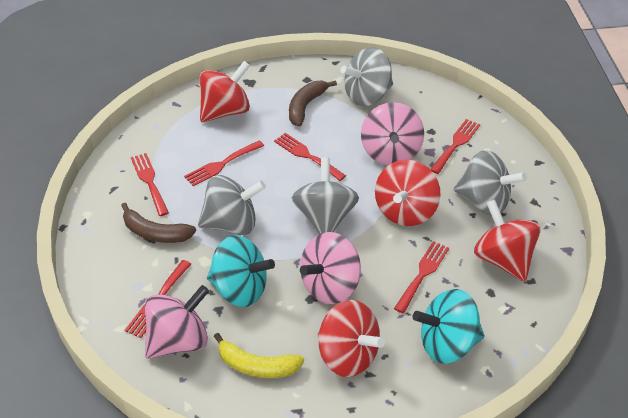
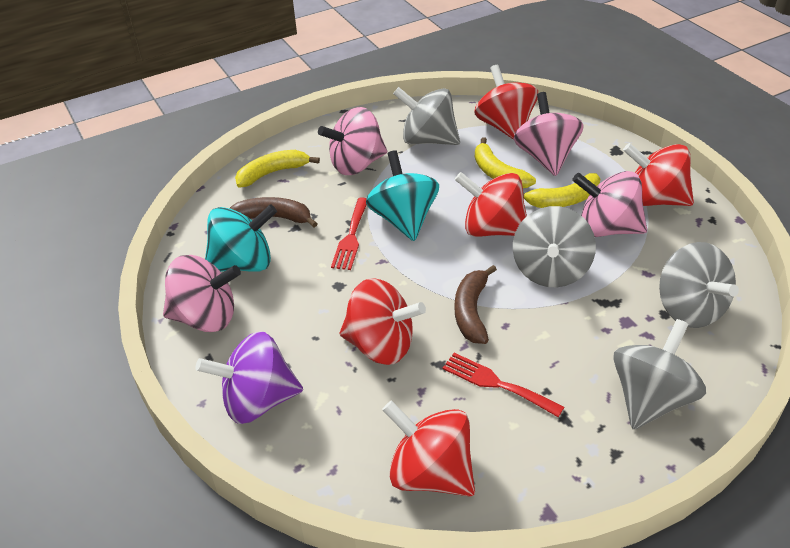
pink spinning top: [145,285,209,359] [300,232,361,304] [361,102,424,165] = 3 -> [163,255,241,332] [318,107,387,175] [514,92,584,176] [572,171,647,237] = 4
purple spinning top: none = 0 -> [195,331,303,424] = 1
red fork: [125,260,191,338] [131,153,169,216] [184,140,264,186] [274,133,346,181] [394,241,449,313] [430,119,480,174] = 6 -> [331,197,367,270] [442,353,564,417] = 2
red spinning top: [200,61,250,122] [318,300,385,377] [375,160,441,226] [474,199,541,282] = 4 -> [339,278,426,365] [382,400,475,497] [455,172,527,237] [474,65,538,140] [623,143,694,206] = 5
yellow banana: [214,333,304,378] = 1 -> [235,150,320,187] [475,137,536,188] [523,173,601,208] = 3

